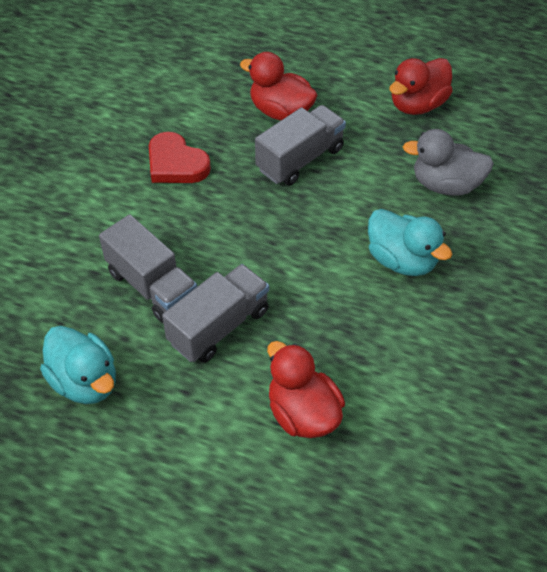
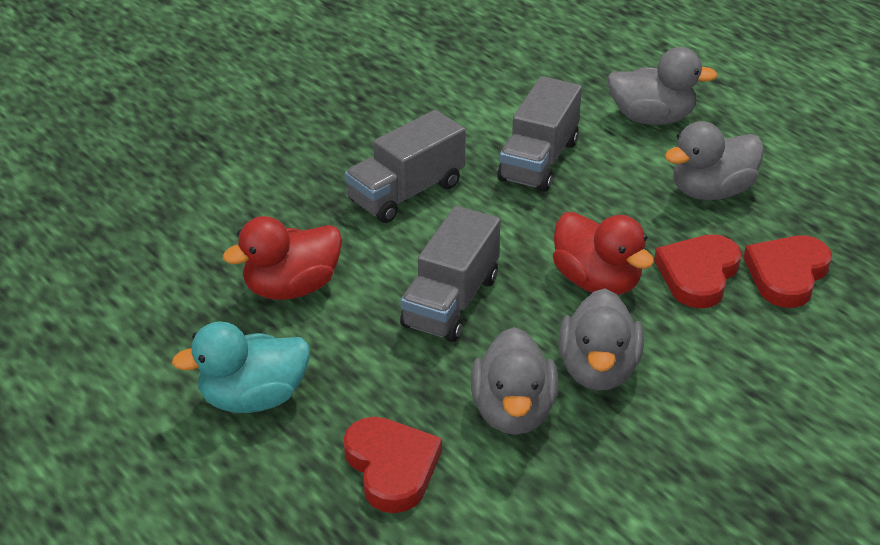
grey duck: [403,129,494,196] = 1 -> [470,327,558,435] [559,288,644,391] [607,47,718,125] [665,121,764,200] = 4
red duck: [240,52,317,121] [267,341,345,438] [389,58,452,115] = 3 -> [223,216,342,300] [553,212,654,295] = 2
red heart: [149,132,211,183] = 1 -> [343,417,442,513] [654,234,742,308] [743,235,832,308] = 3
turquoise duck: [40,326,116,404] [368,209,452,276] = 2 -> [172,321,310,413] = 1

